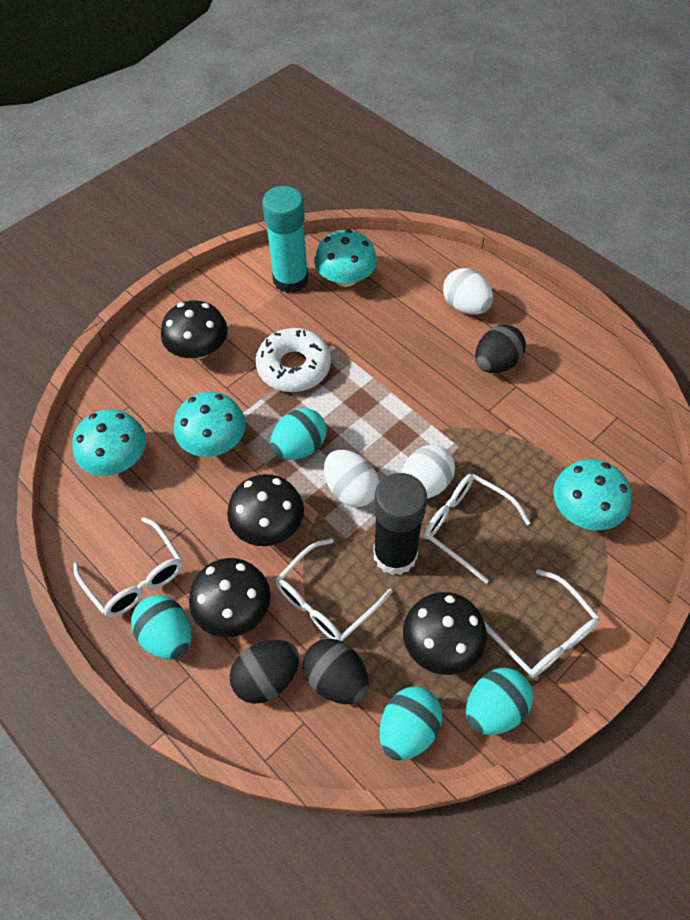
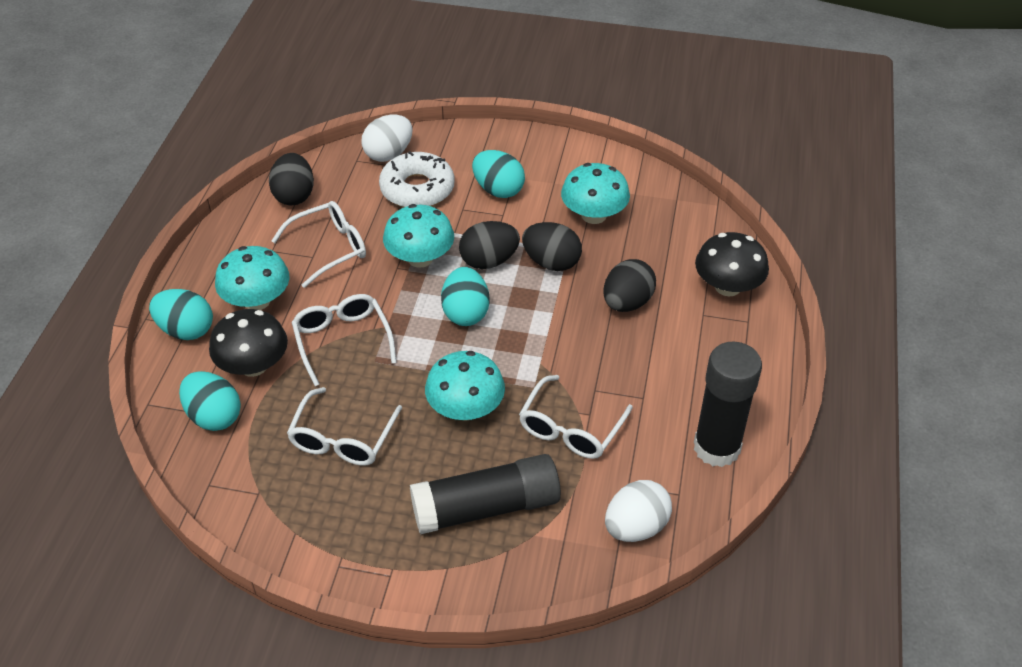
black egg: [229,640,299,704] [303,639,369,704] [475,325,526,373] = 3 -> [269,153,314,205] [459,221,520,269] [522,222,582,271] [604,259,656,312] = 4
black glue stick: [373,473,427,575] = 1 -> [410,454,561,534] [694,341,762,467] = 2
black mushroom: [161,300,228,359] [189,558,271,637] [227,474,304,546] [403,592,487,675] = 4 -> [209,309,288,377] [695,232,769,297] = 2
turquoise glue stick: [262,186,308,293] = 1 -> none = 0
white egg: [324,450,379,507] [401,445,455,499] [443,268,493,315] = 3 -> [361,115,413,162] [605,480,672,542] = 2

